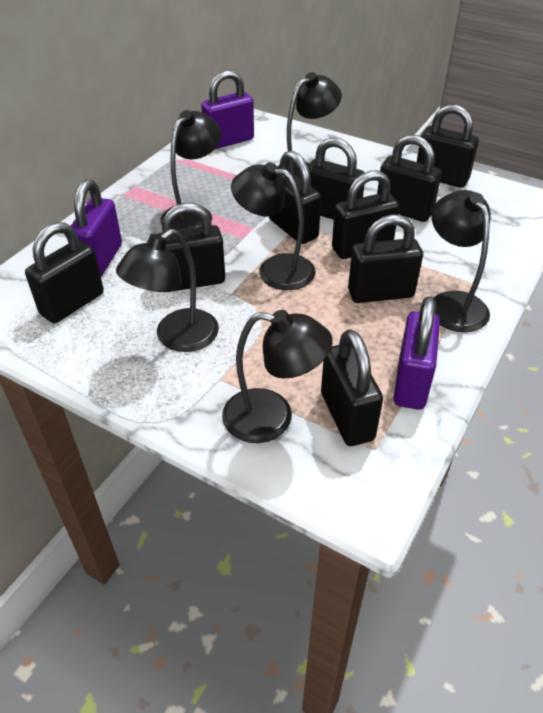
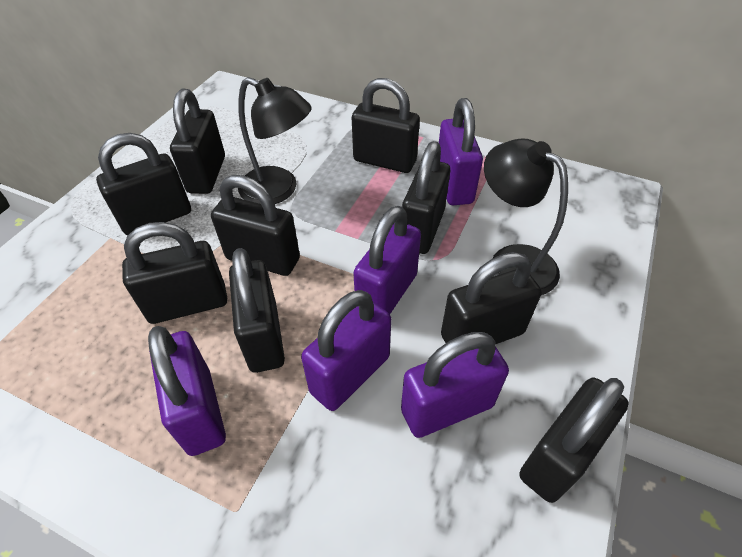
black lamp: [116,229,219,352] [161,110,221,230] [222,310,333,443] [231,162,316,290] [277,72,342,179] [432,190,491,332] = 6 -> [238,77,312,204] [484,138,568,295] = 2
purple padlock: [71,179,122,276] [201,70,254,149] [394,296,440,410] = 3 -> [148,326,226,456] [301,290,391,411] [353,206,421,314] [401,332,509,438] [439,98,483,205] = 5

